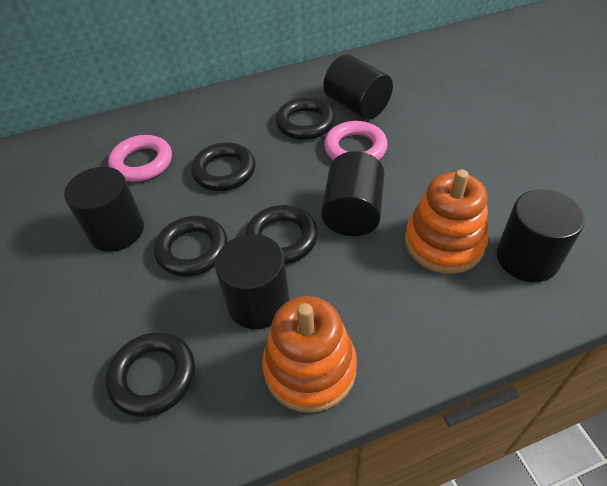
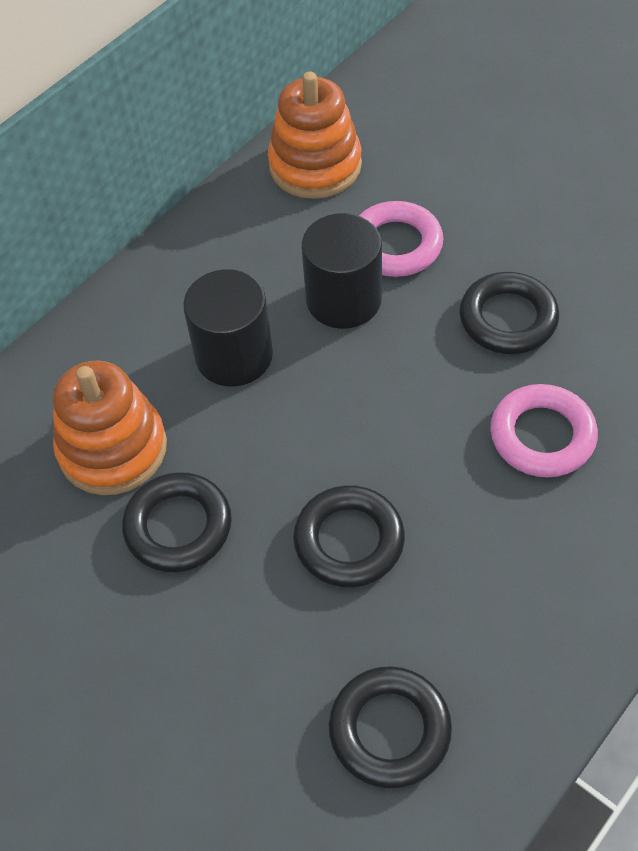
black cylinder: [64,167,144,252] [215,234,290,329] [321,151,385,236] [323,54,393,120] [497,189,585,282] = 5 -> [183,269,273,387] [302,213,382,329] = 2
black ring: [105,332,195,417] [154,216,228,277] [191,142,255,191] [245,205,318,264] [276,97,335,140] = 5 -> [122,472,232,573] [293,485,405,588] [329,666,452,788] [460,272,559,354] = 4

